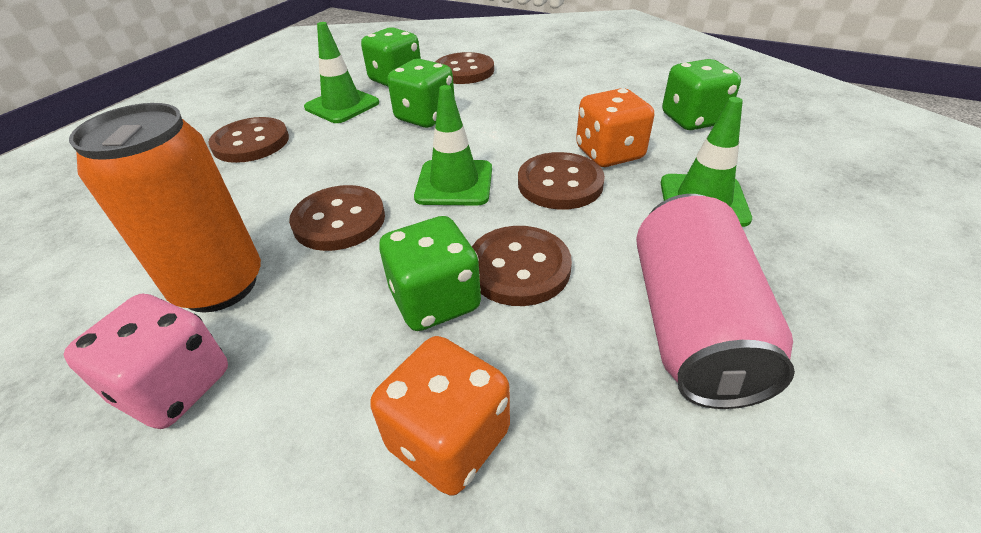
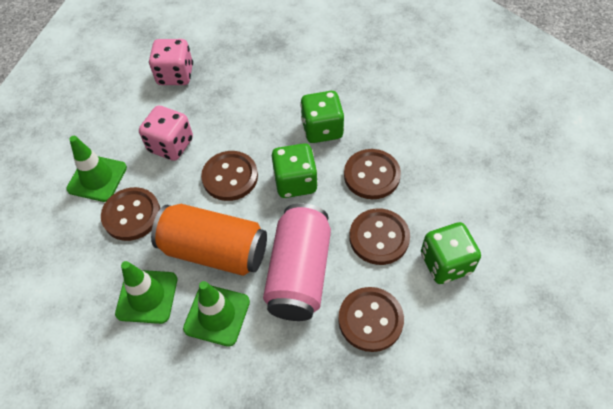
green dice: [361,27,421,86] [379,216,481,331] [387,59,455,128] [662,59,741,130] = 4 -> [272,143,318,198] [300,91,344,143] [421,222,481,284] = 3
orange dice: [370,336,510,496] [576,88,654,167] = 2 -> none = 0
pink dice: [64,294,228,429] = 1 -> [139,105,193,161] [149,39,193,85] = 2

